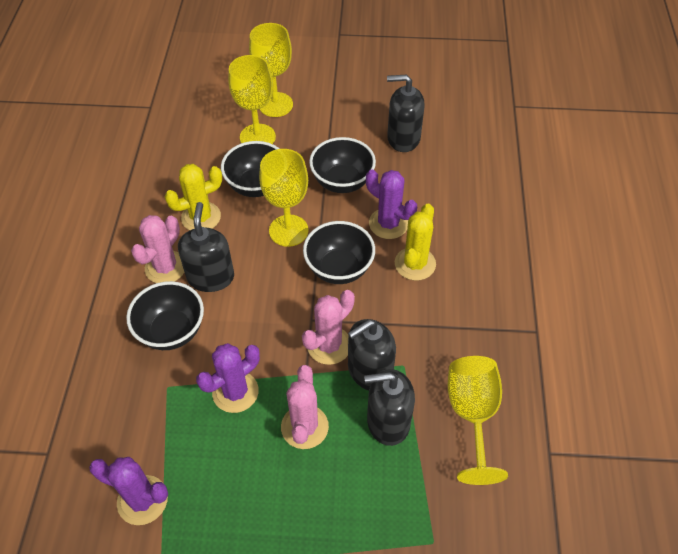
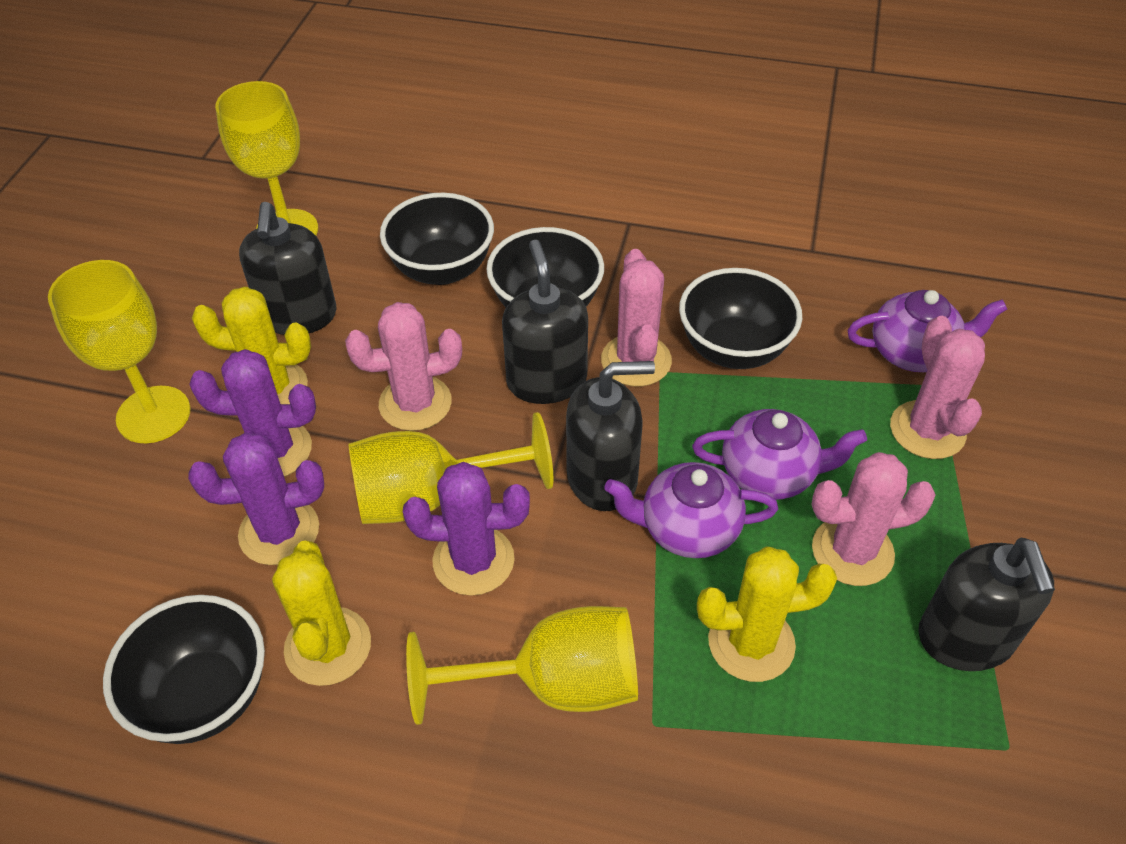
pink cactus: [131,215,184,283] [281,365,329,449] [302,290,355,365] = 3 -> [345,302,462,431] [601,249,672,387] [811,452,935,586] [890,316,985,459] = 4
purple teapot: none = 0 -> [605,462,778,558] [692,409,867,500] [847,290,1007,372] = 3
yellow cactus: [165,164,222,230] [395,204,436,280] = 2 -> [192,286,311,404] [272,541,371,686] [697,547,837,682] = 3

